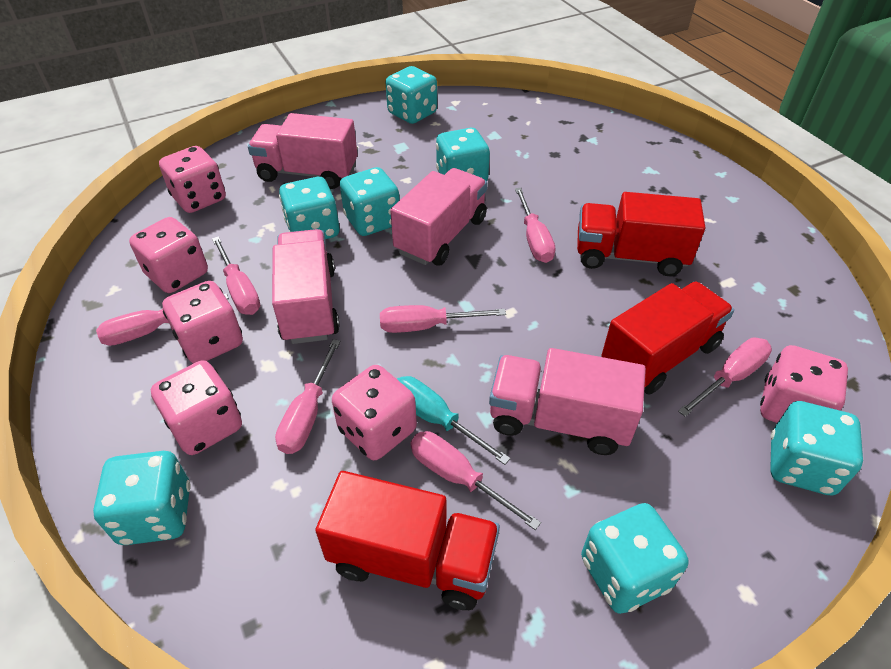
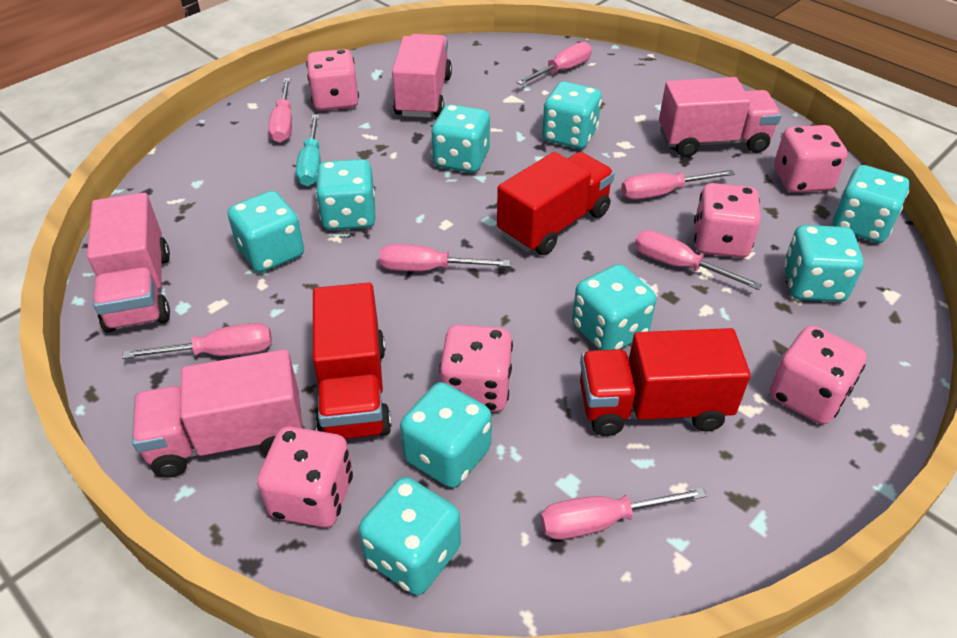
turquoise dice: [93,451,191,545] [279,177,340,239] [340,167,400,236] [386,66,437,124] [436,128,490,181] [581,503,688,614] [770,401,863,495] = 7 -> [228,191,304,272] [316,159,375,230] [359,477,461,595] [400,382,492,488] [431,104,490,173] [542,81,602,149] [572,264,656,350] [783,225,864,302] [833,165,910,243] = 9

